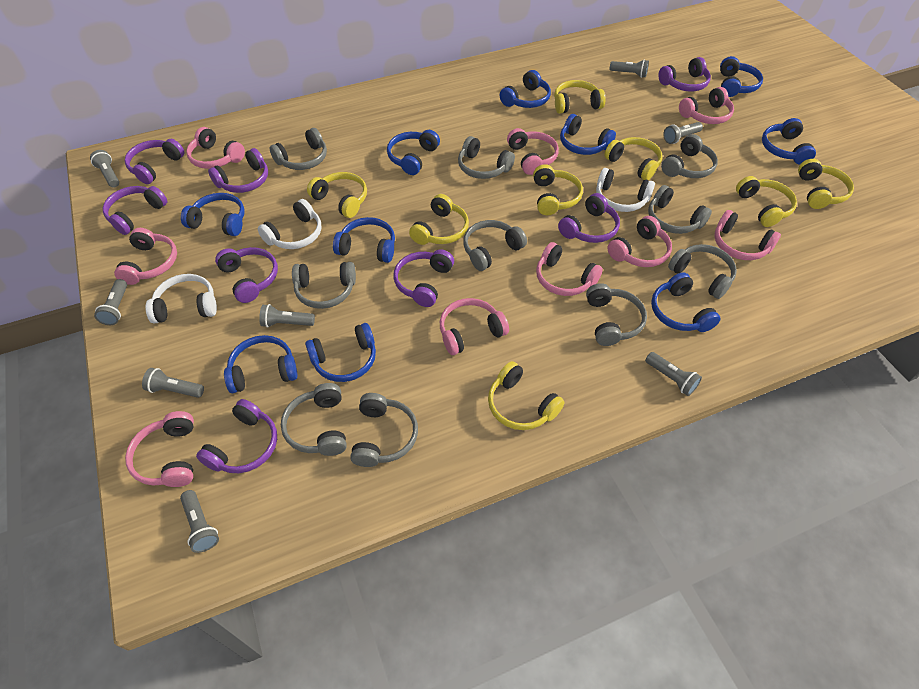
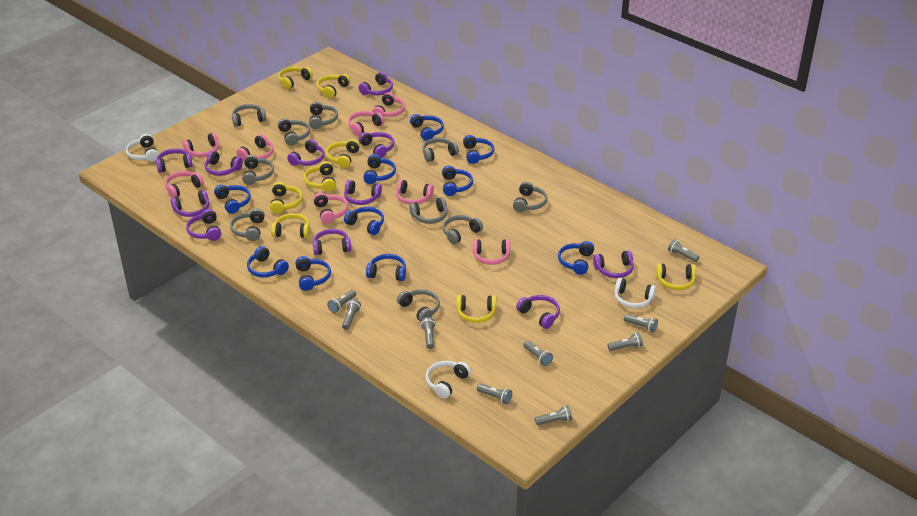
grey flashlight: [90,150,119,188] [94,279,127,325] [142,368,204,398] [180,490,219,553] [259,304,315,328] [610,60,649,78] [645,352,702,396] [663,122,703,144] = 8 -> [327,290,356,313] [342,299,361,330] [420,317,435,349] [477,383,512,404] [523,341,553,366] [535,405,572,425] [608,332,643,351] [624,314,658,332] [668,239,699,262] = 9
pink headphones: [114,228,177,285] [125,411,194,487] [186,127,245,169] [440,298,509,355] [507,128,559,175] [536,242,603,296] [607,216,672,267] [679,87,734,124] [714,210,781,260] = 9 -> [165,171,204,198] [183,132,219,157] [236,134,274,161] [313,193,348,224] [348,111,384,136] [372,92,405,117] [396,179,434,204] [473,239,510,265] = 8
purple headphones: [103,186,167,235] [125,139,184,184] [196,399,277,473] [208,148,268,193] [215,247,278,303] [394,249,454,307] [558,193,620,243] [658,57,711,91] = 8 -> [156,148,193,173] [171,190,209,217] [186,209,221,241] [204,151,243,176] [287,139,325,166] [313,229,351,255] [344,180,382,205] [358,72,393,95] [359,132,395,158] [516,295,560,329] [593,250,634,278] = 11

